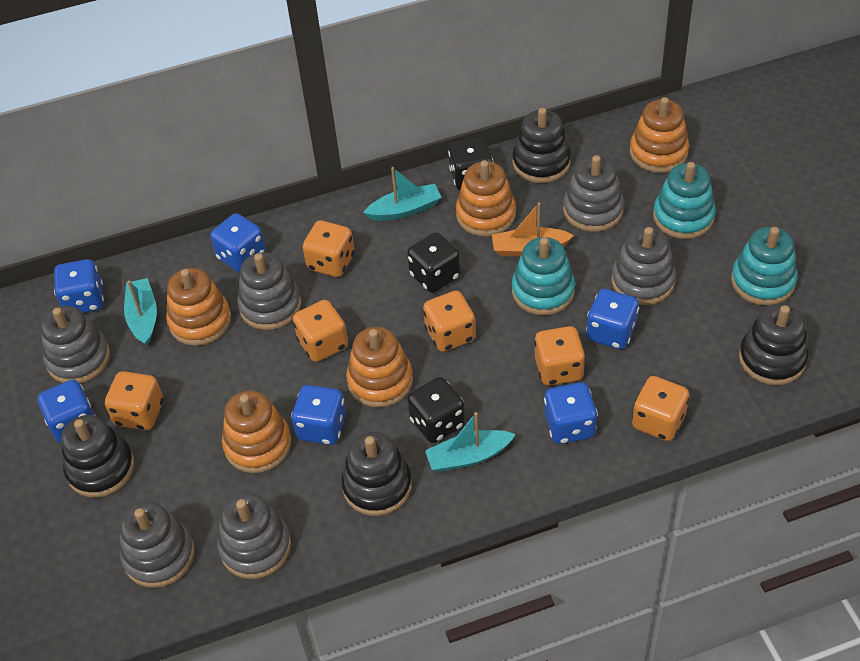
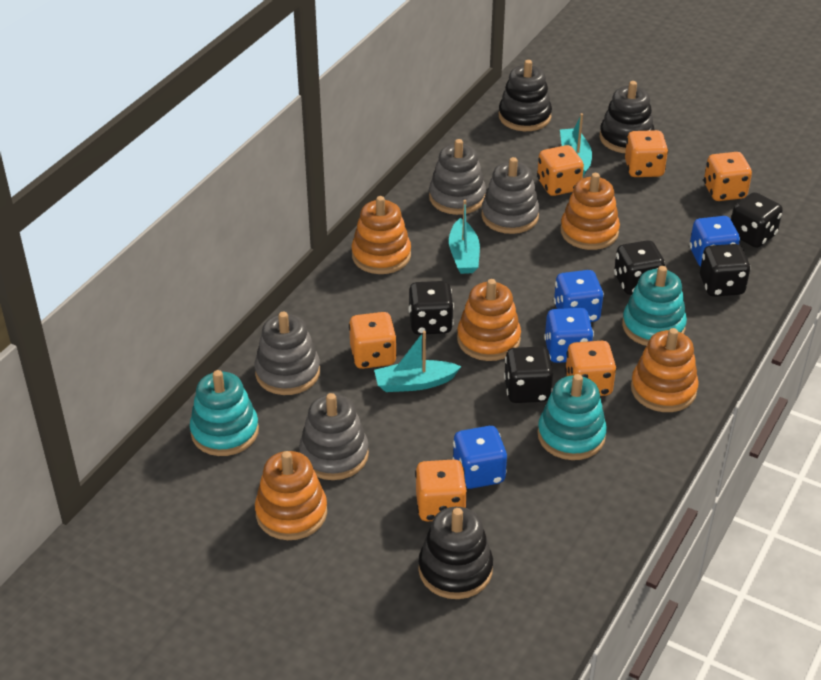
black dice: [407,232,461,293] [407,377,465,443] [448,138,493,191] = 3 -> [408,281,454,335] [504,346,553,403] [614,240,665,295] [700,244,751,297] [731,192,783,248] = 5
black stacking toy: [61,415,135,498] [341,432,412,516] [512,108,571,183] [739,304,809,385] = 4 -> [418,507,493,599] [499,60,552,131] [600,81,654,153] = 3
blue dice: [38,380,96,443] [54,259,104,313] [210,213,266,272] [291,385,346,445] [544,382,598,444] [586,289,639,349] = 6 -> [452,426,507,489] [544,308,594,363] [554,270,604,322] [690,216,740,267] = 4
grey stacking toy: [41,306,110,384] [120,502,195,588] [218,493,291,579] [237,253,301,330] [563,155,624,232] [612,227,676,305] = 6 -> [255,312,320,395] [299,393,369,480] [429,139,486,215] [481,157,539,234] = 4
orange boat: [492,203,574,256] = 1 -> none = 0

